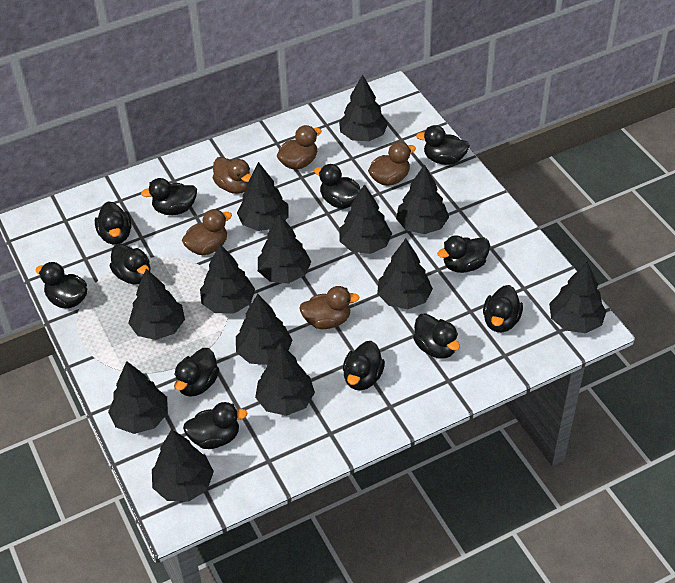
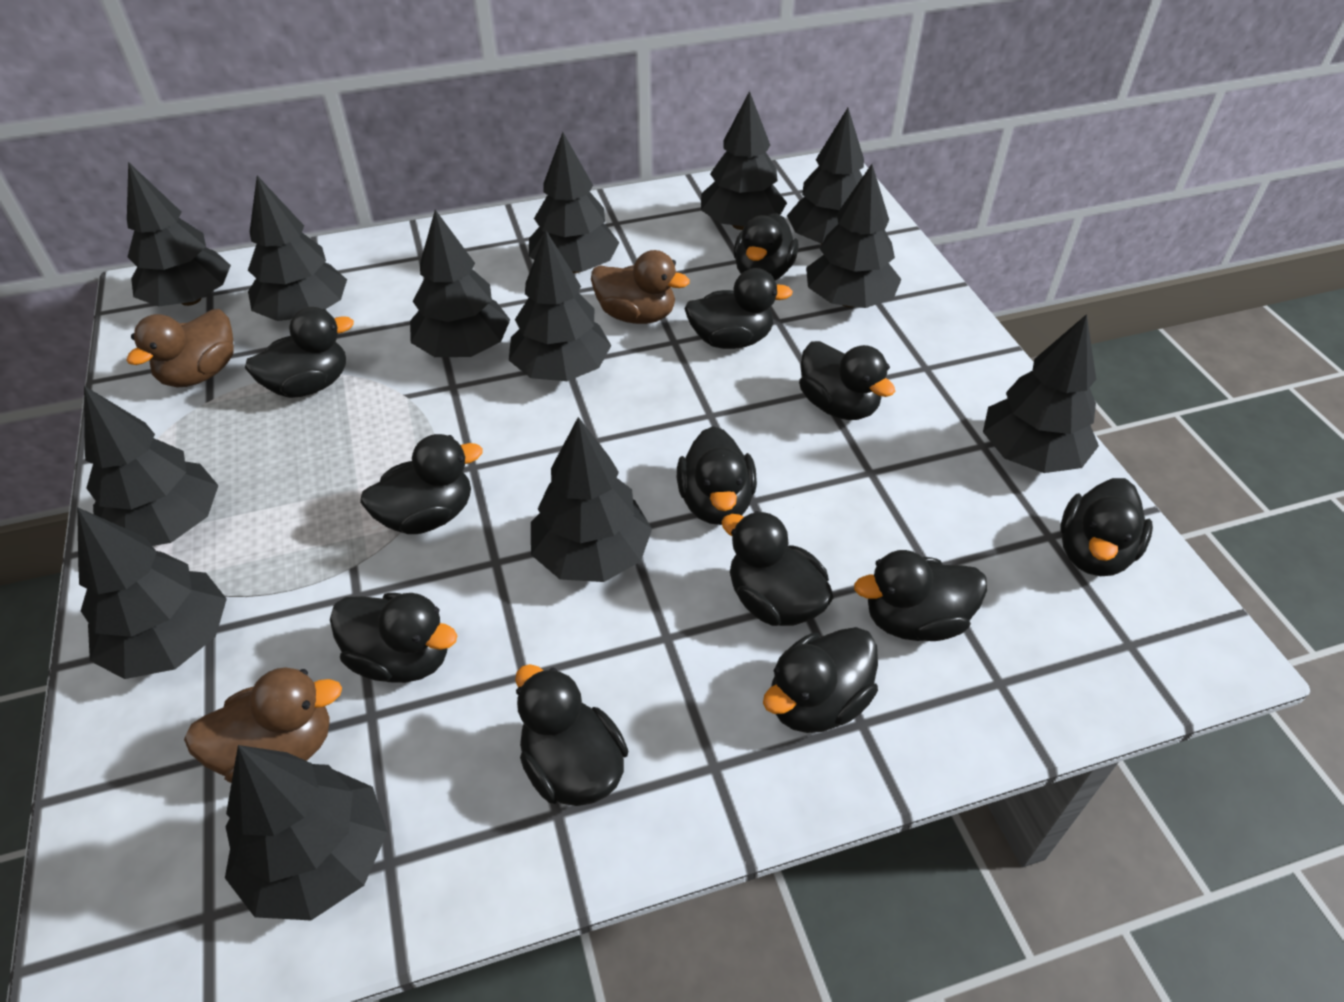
brown duck: [182,209,232,255] [213,157,252,194] [277,125,322,170] [299,286,359,329] [368,142,416,186] = 5 -> [126,309,233,387] [184,667,342,783] [591,250,690,324] = 3

